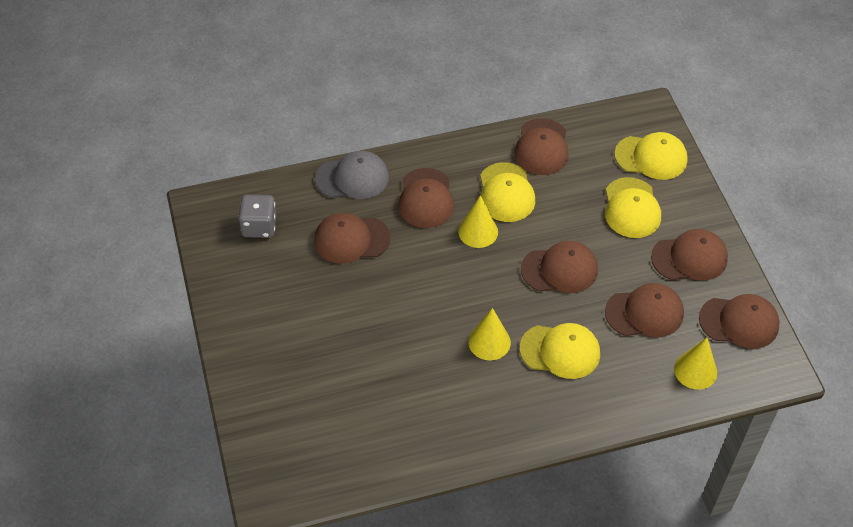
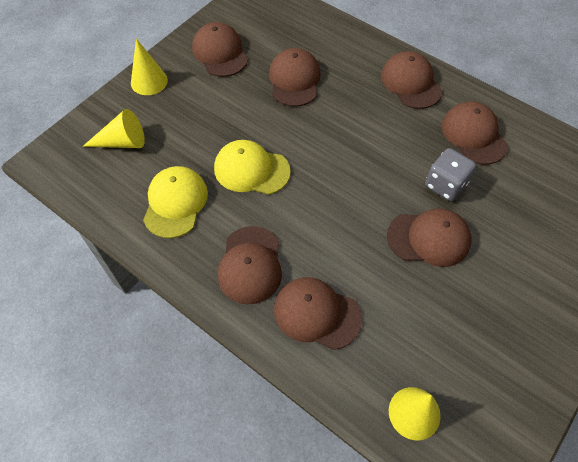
grey cap: [315,151,389,199] = 1 -> none = 0
yellow cap: [480,162,535,222] [520,323,600,379] [605,177,661,238] [614,132,688,180] = 4 -> [143,166,208,238] [214,140,291,195] = 2

